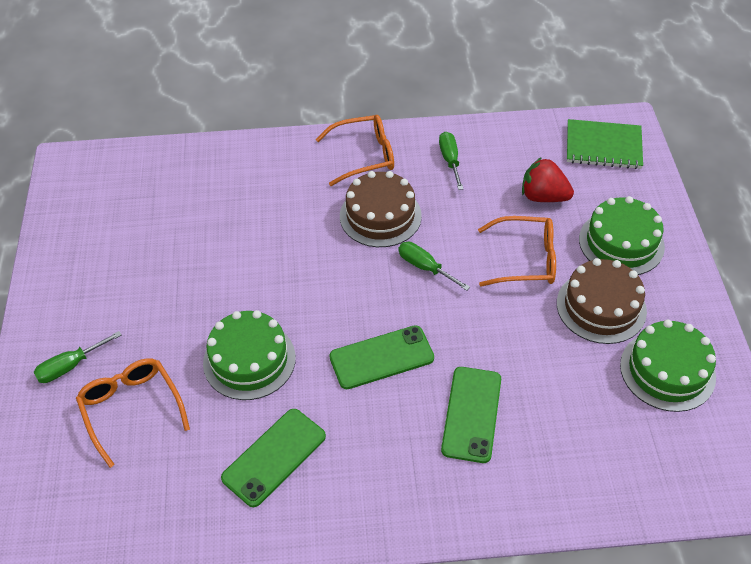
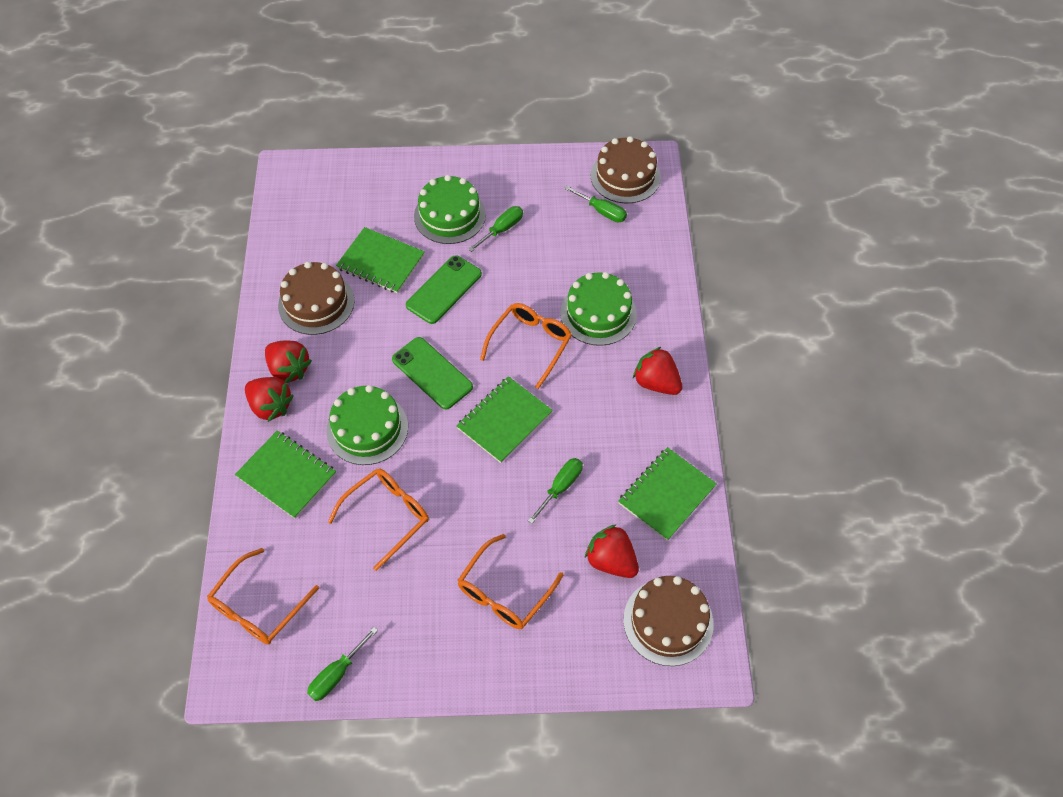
brown cake: [340,171,422,247] [557,258,647,344] = 2 -> [278,262,355,335] [591,136,661,203] [623,576,714,666] = 3
green notebook: [567,119,643,169] = 1 -> [235,430,336,519] [336,227,425,294] [456,376,553,463] [618,447,717,541] = 4
green phone: [221,409,326,507] [329,325,434,389] [441,367,501,463] = 3 -> [392,337,473,409] [406,255,482,324] = 2
green screwdriver: [33,331,122,383] [398,242,470,291] [439,132,463,190] = 3 -> [307,627,378,701] [468,206,523,252] [528,458,583,524] [564,186,627,223] = 4
orange glasses: [76,358,190,468] [316,115,394,186] [478,216,556,287] = 3 -> [207,548,319,644] [328,469,429,571] [457,534,563,629] [480,303,572,389] = 4
red strawberry: [522,157,574,202] = 1 -> [245,377,294,422] [265,340,312,383] [585,524,639,578] [633,347,682,395] = 4

